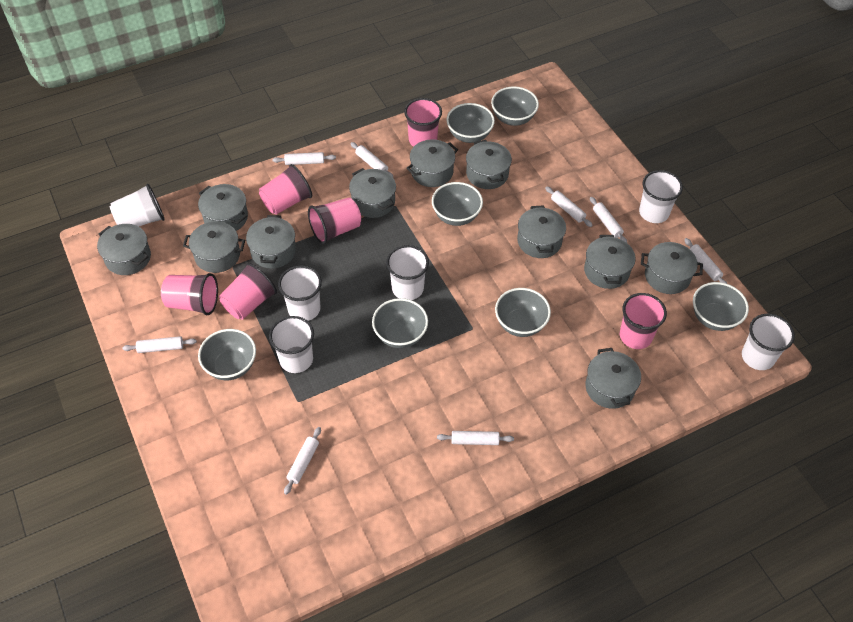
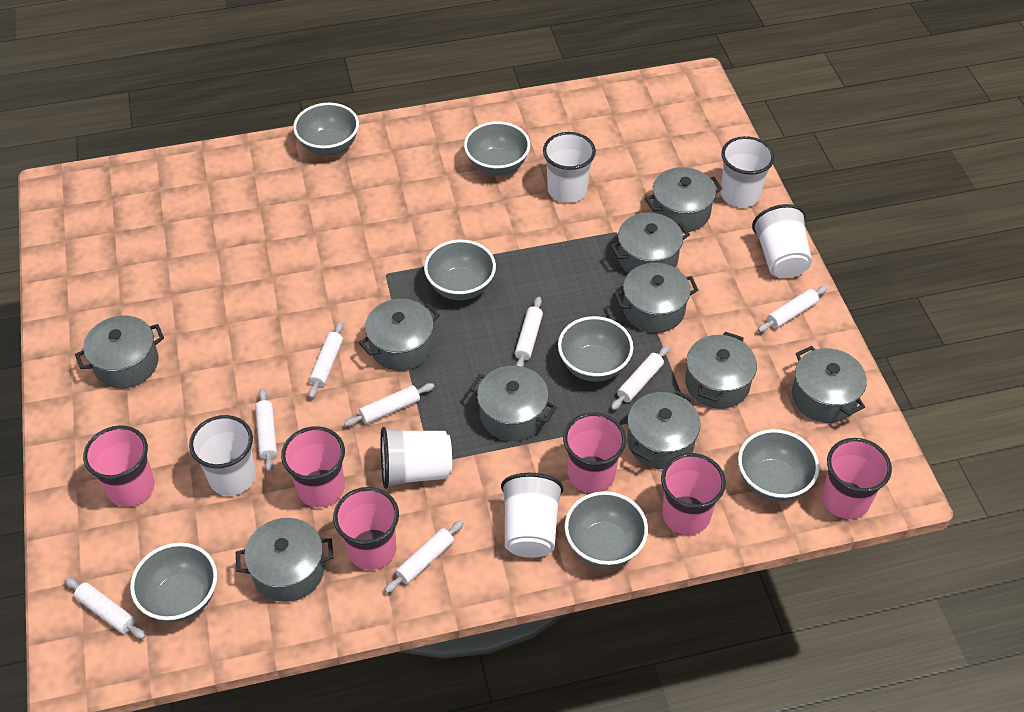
grey pot: [97,224,151,275] [183,221,245,273] [198,184,248,231] [246,215,296,269] [349,168,396,218] [406,140,458,187] [466,140,512,189] [517,205,566,258] [584,235,635,289] [585,348,641,409] [641,242,703,294] = 11 -> [75,316,164,389] [236,518,333,602] [359,299,440,371] [469,366,557,441] [610,213,690,274] [614,263,699,333] [627,390,700,469] [645,167,722,232] [685,332,757,409] [792,346,867,423] = 10

